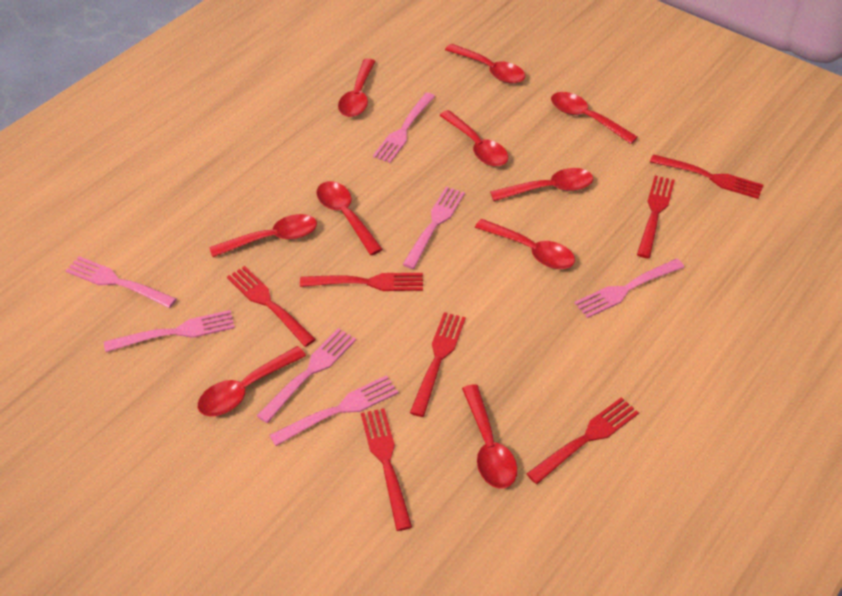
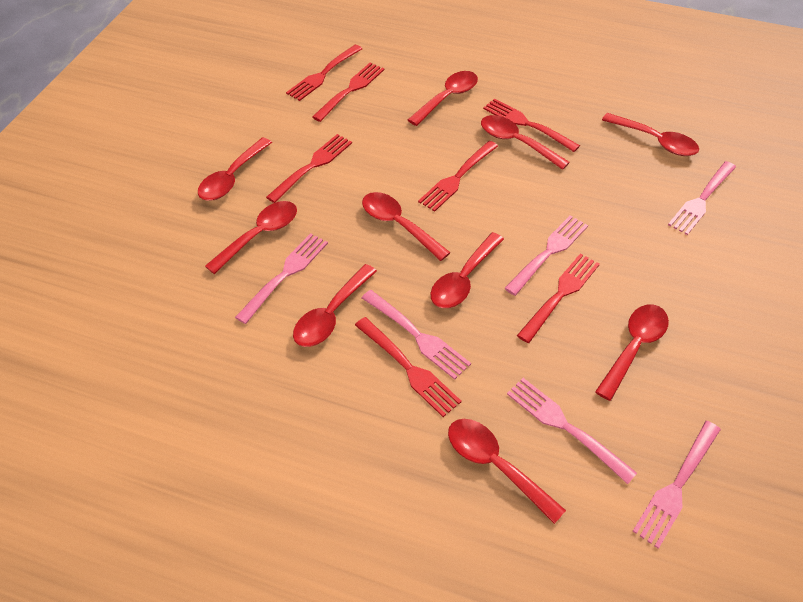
pink fork: [65,256,177,308] [104,310,235,352] [257,328,356,423] [269,375,398,446] [373,93,435,163] [402,187,465,269] [574,259,684,318] = 7 -> [235,233,328,324] [362,290,471,380] [504,215,588,296] [507,378,637,484] [633,421,721,549] [668,161,736,235] = 6

